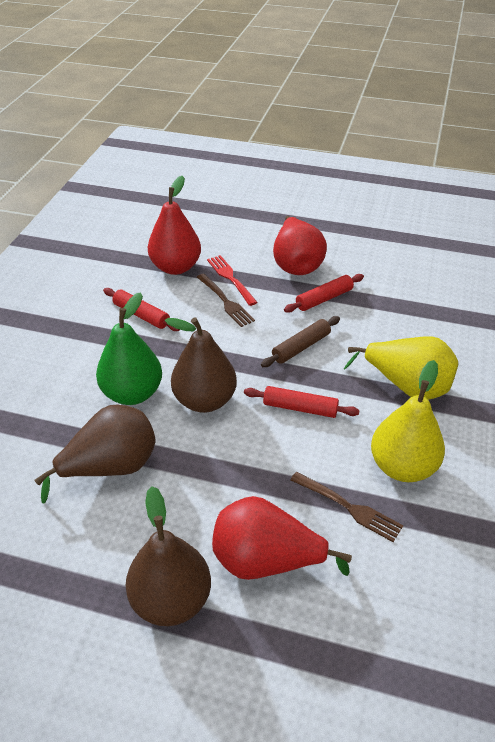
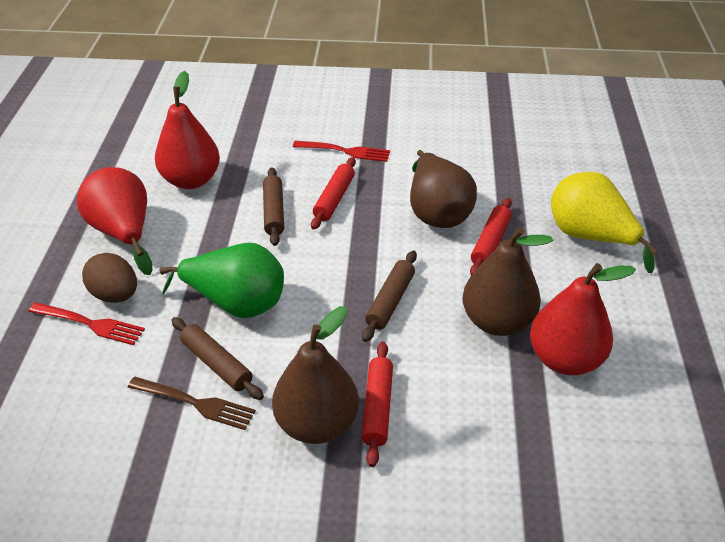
brown egg: none = 0 -> [82,253,137,303] = 1
brown fork: [197,274,255,327] [290,472,403,542] = 2 -> [127,377,256,430] = 1
brown rolling pin: [261,316,340,367] = 1 -> [171,317,264,400] [263,167,284,246] [362,251,417,342] = 3
red fork: [207,255,258,306] = 1 -> [28,302,145,345] [293,141,390,162] = 2
yellow pear: [344,336,458,400] [371,360,445,482] = 2 -> [551,172,658,273] = 1

